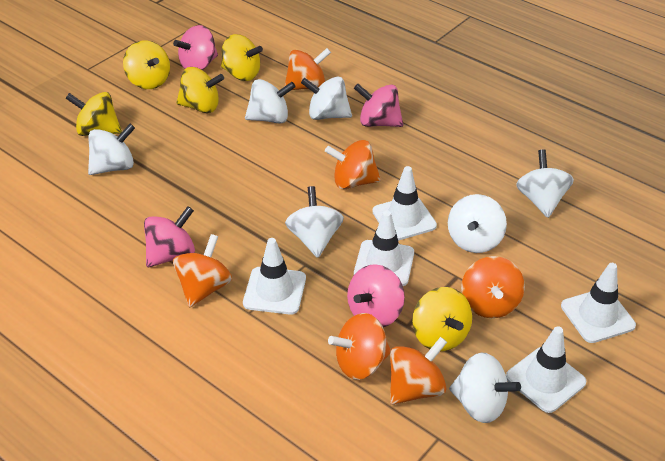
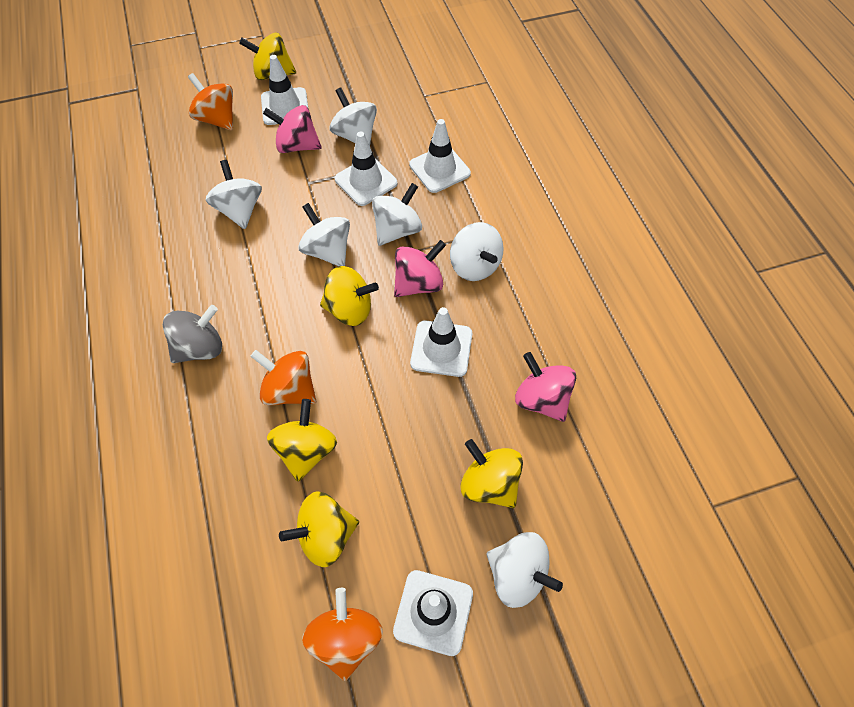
grey spinning top: none = 0 -> [163,305,222,363] = 1
orange spinning top: [173,234,232,308] [284,48,331,90] [325,140,381,189] [328,313,391,380] [390,337,447,405] [461,256,525,318] = 6 -> [188,73,233,131] [250,350,316,405] [302,588,383,681] = 3
pink spinning top: [144,206,195,267] [173,25,218,70] [347,264,405,327] [354,84,403,127] = 4 -> [263,105,322,153] [394,240,446,297] [515,352,576,422] = 3
white spinning top: [88,124,135,175] [245,79,296,124] [285,186,344,258] [301,77,352,120] [448,194,507,253] [449,353,521,423] [516,149,574,218] = 7 -> [206,160,262,229] [298,203,350,266] [329,87,377,146] [372,183,422,246] [450,222,504,281] [487,532,563,608] = 6

